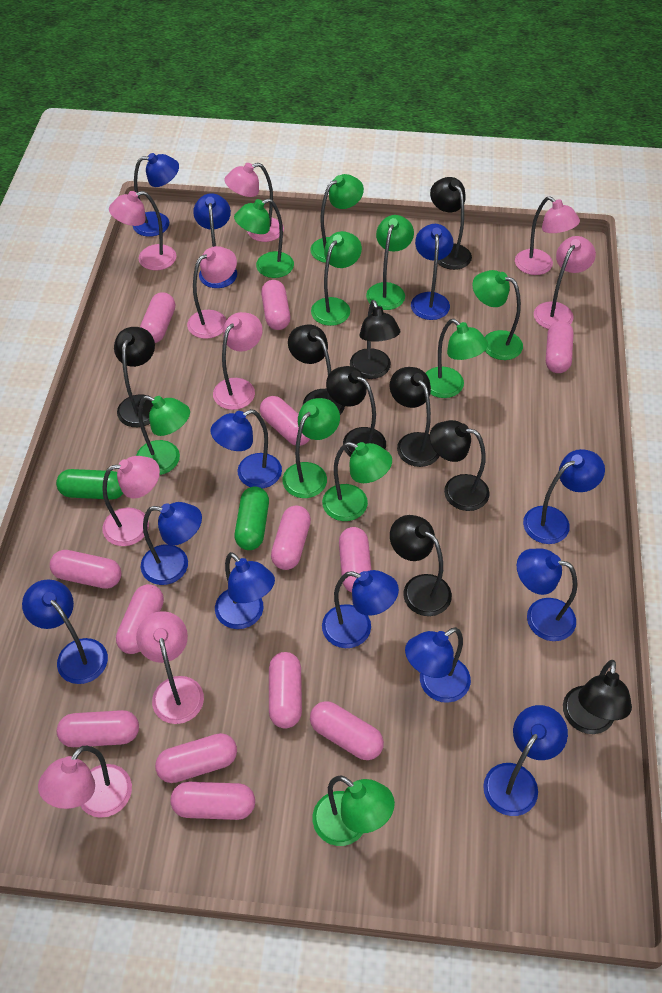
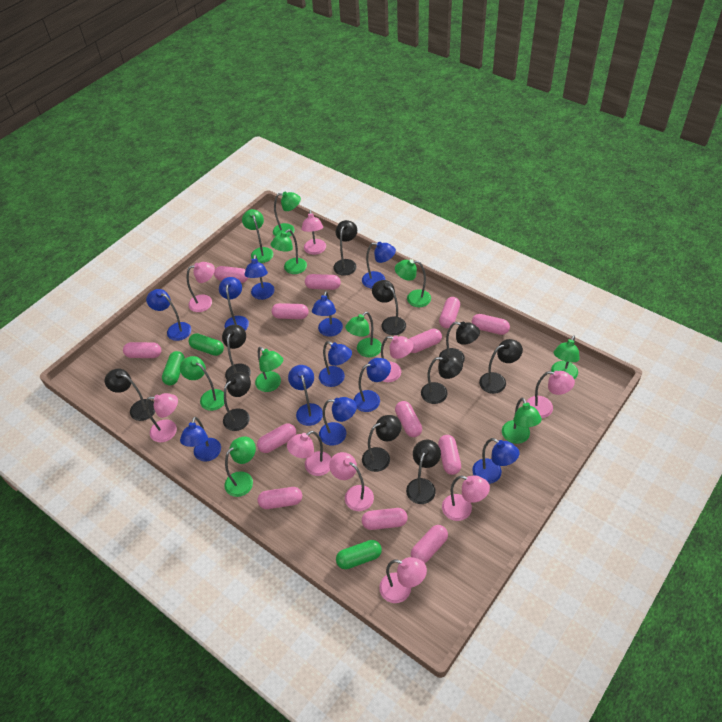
black lamp: [114,327,155,427] [288,324,345,415] [326,366,386,457] [350,300,400,379] [390,367,439,467] [390,515,452,616] [430,177,472,270] [430,420,490,511] [563,660,632,734] = 9 -> [105,368,155,421] [222,325,251,379] [223,372,251,431] [333,220,357,276] [362,415,401,472] [372,280,406,335] [406,440,441,504] [421,355,463,404] [439,322,480,363] [479,339,523,394] = 10
blue lamp: [22,579,108,684] [133,153,179,237] [141,502,202,585] [193,193,237,288] [210,409,282,488] [215,552,275,629] [322,570,399,648] [405,627,471,703] [411,224,453,320] [483,705,568,816] [517,548,577,641] [523,449,605,544] = 12 -> [146,289,191,341] [180,417,221,462] [219,277,249,330] [244,255,275,300] [288,365,323,426] [312,291,343,337] [319,341,352,387] [319,397,357,446] [354,358,391,412] [362,242,396,288] [472,438,519,484] = 11
green capsule: [56,469,123,500] [235,486,269,550] = 2 -> [162,351,185,386] [189,333,224,356] [336,540,382,569] = 3

